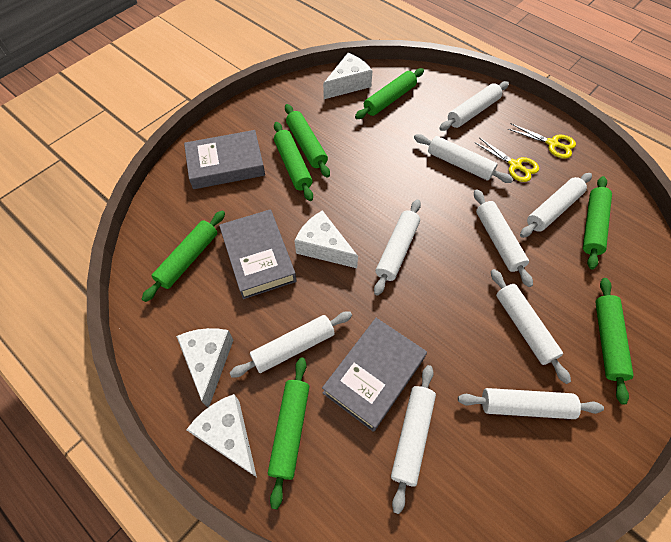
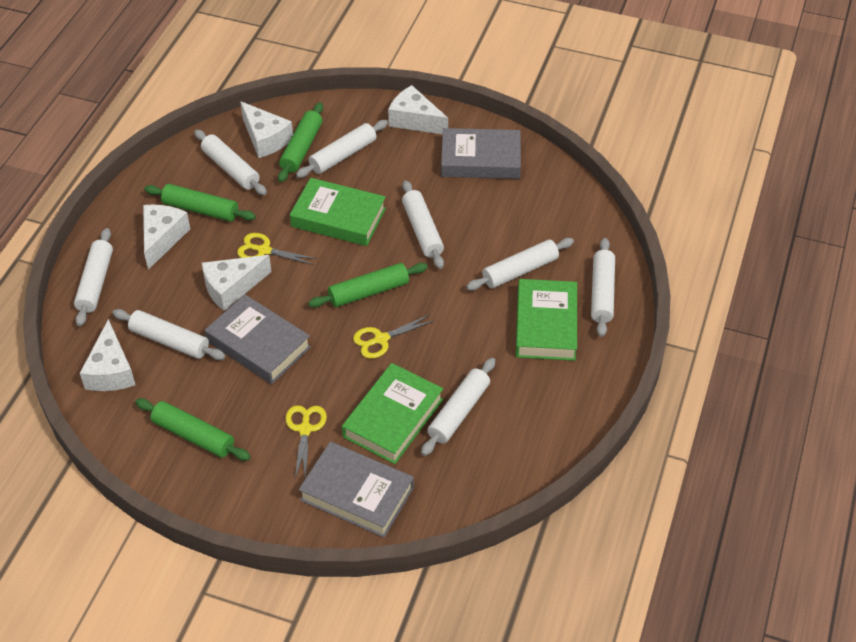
green book: none = 0 -> [290,178,386,246] [342,363,443,464] [516,279,577,361] = 3
green rolling pin: [142,211,225,302] [268,357,309,509] [274,122,313,201] [285,104,330,178] [355,68,424,119] [583,176,612,269] [595,278,634,405] = 7 -> [135,398,251,461] [144,184,256,222] [278,102,323,182] [308,263,428,308] = 4
white cheese: [176,328,233,407] [186,394,257,477] [294,210,358,268] [323,53,372,99] = 4 -> [80,319,135,391] [143,205,190,270] [202,255,272,311] [240,101,293,158] [388,85,448,134] = 5
white rolling pin: [230,312,352,378] [374,199,421,296] [391,365,436,514] [414,134,513,183] [439,81,509,131] [458,388,604,419] [474,189,533,287] [491,269,571,384] [520,173,592,238] = 9 -> [74,228,113,326] [112,309,225,360] [194,129,267,195] [296,120,388,178] [402,180,444,269] [421,358,495,456] [466,238,574,290] [591,238,615,337] = 8
yellow scissors: [474,138,539,182] [508,124,576,159] = 2 -> [237,233,317,265] [285,405,327,479] [353,315,435,359] = 3

